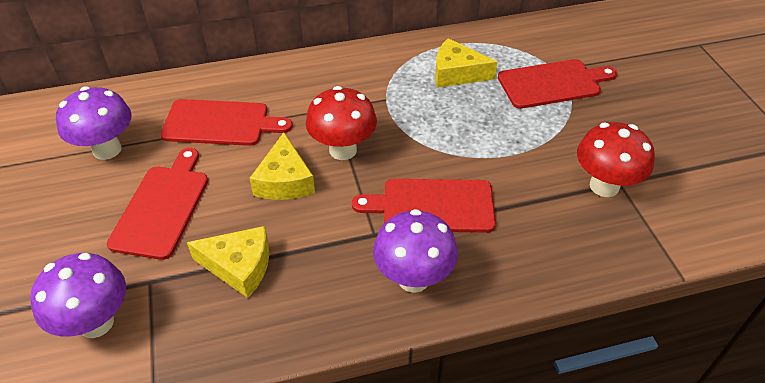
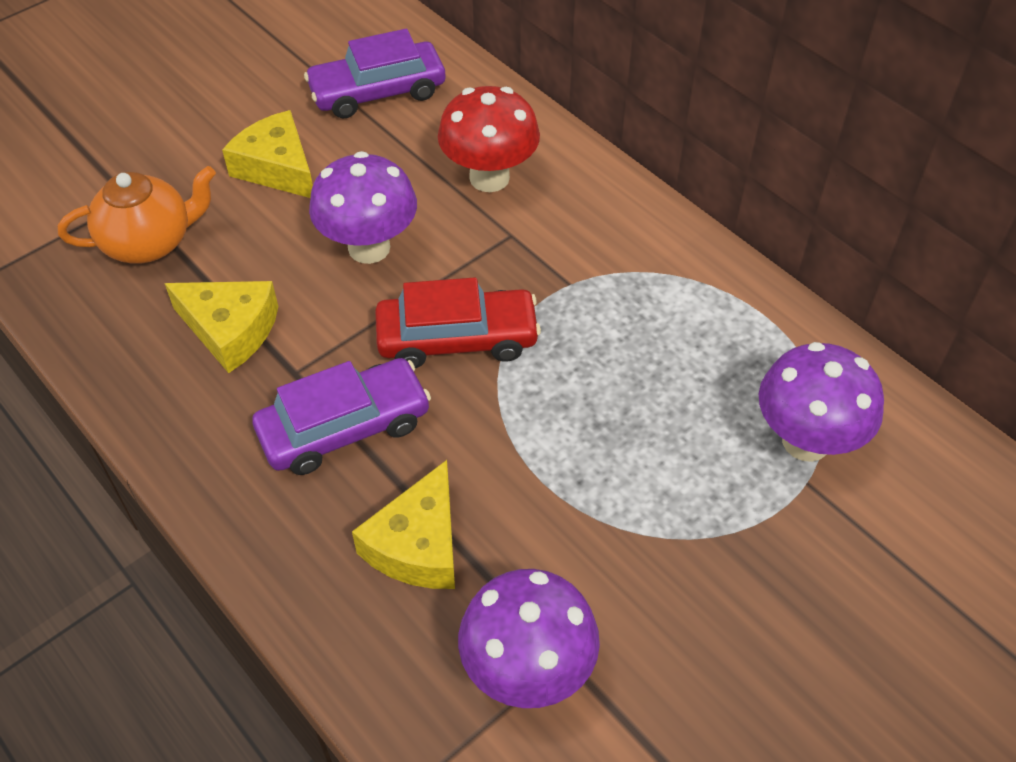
orange teapot: none = 0 -> [58,166,216,264] = 1
purple car: none = 0 -> [252,358,431,475] [304,29,446,118] = 2
red car: none = 0 -> [375,277,541,368] = 1
red cutting board: [107,148,208,260] [160,99,292,146] [352,179,496,233] [498,59,617,109] = 4 -> none = 0
red mushroom: [306,86,377,160] [577,122,655,197] = 2 -> [438,86,540,192] = 1

